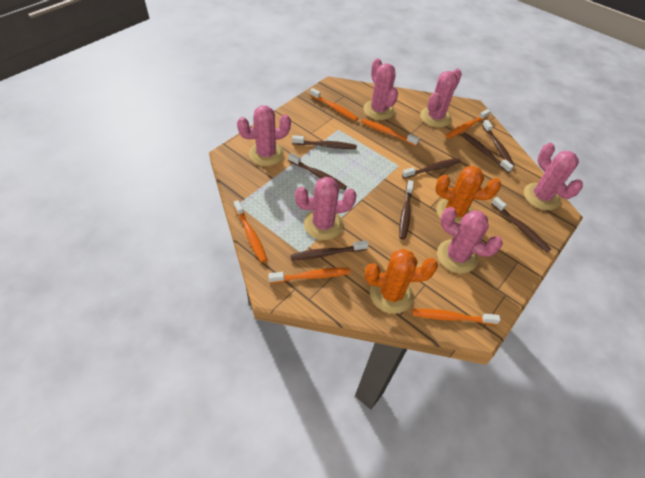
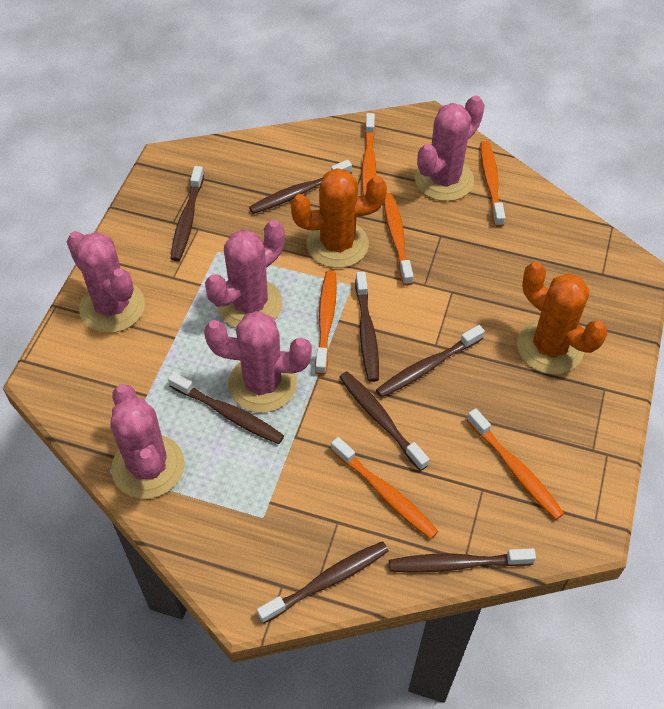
pink cactus: [237,106,291,166] [295,177,357,240] [363,58,398,120] [420,69,462,128] [437,207,503,273] [524,143,583,210] = 6 -> [67,231,145,333] [110,384,185,499] [204,311,312,413] [205,220,285,328] [415,95,485,201] = 5

